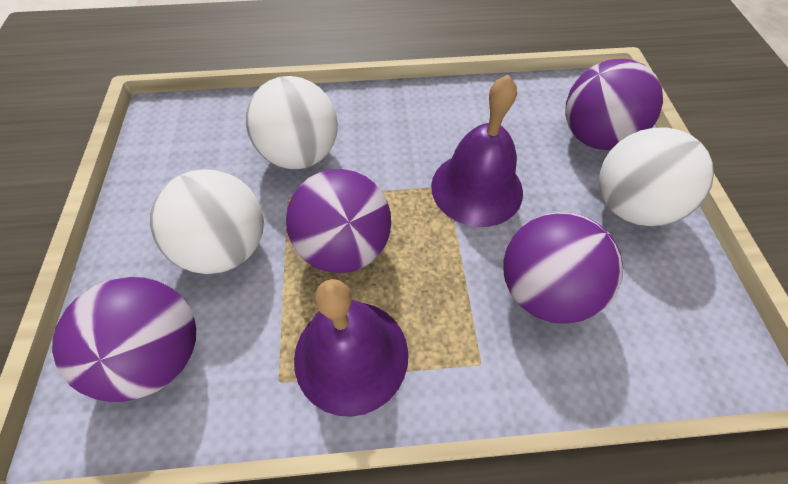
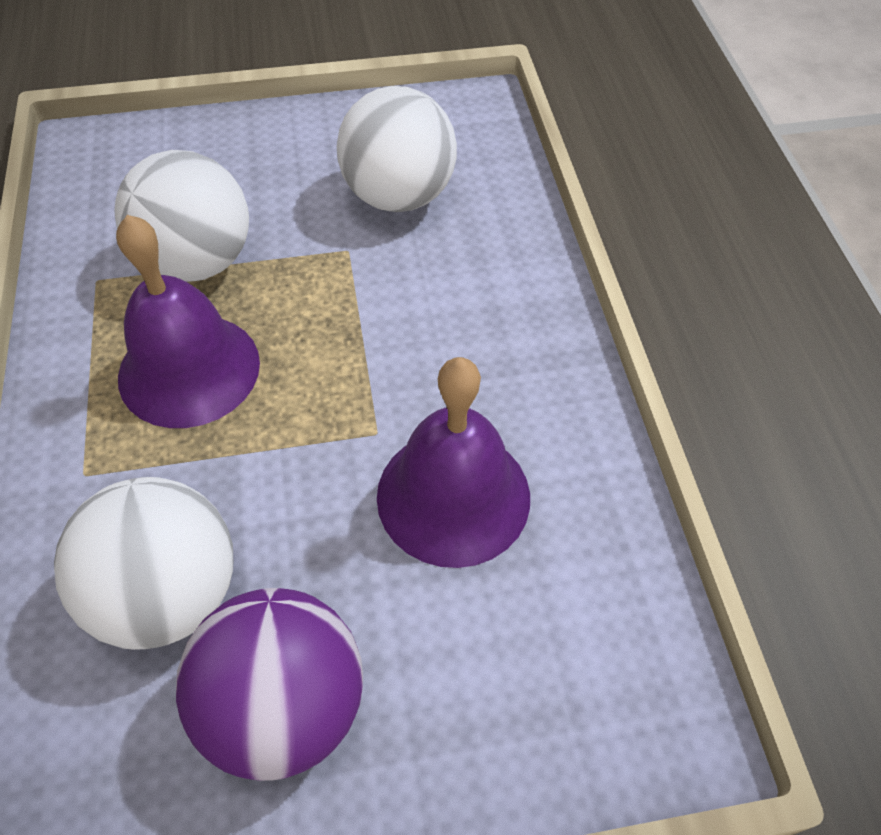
purple ball: [52,277,196,402] [286,169,391,273] [503,212,623,324] [565,59,663,150] = 4 -> [176,588,363,781] = 1

